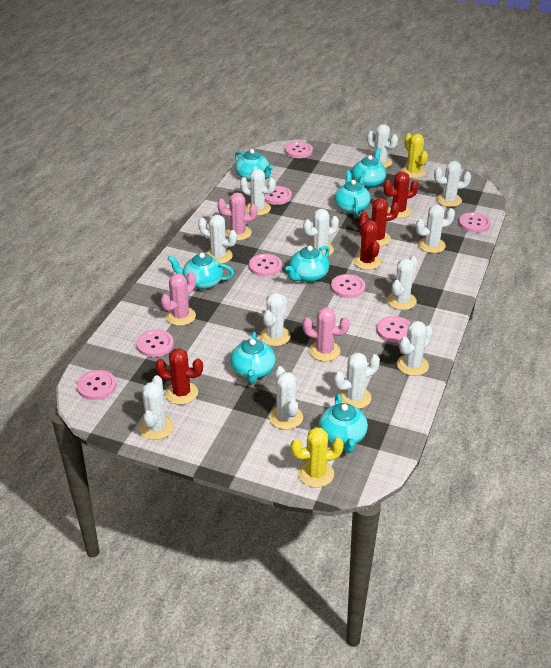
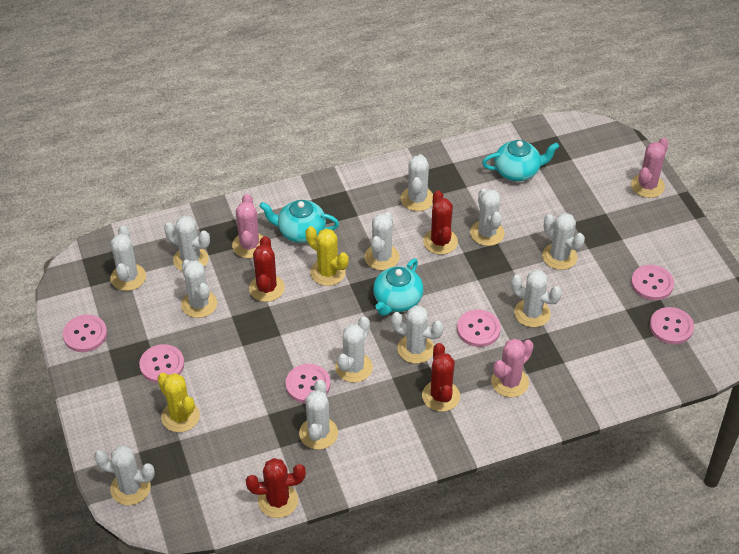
pink button: [77,370,116,400] [136,330,174,357] [249,254,282,277] [265,186,292,205] [285,142,313,158] [331,274,365,298] [377,316,411,343] [459,212,491,233] = 8 -> [63,315,107,352] [139,344,184,383] [285,364,330,403] [457,310,501,347] [631,265,674,300] [650,307,694,344] = 6
turquoise teapot: [168,253,234,290] [230,332,275,383] [235,149,273,181] [285,246,330,282] [319,394,368,453] [334,170,370,215] [352,148,386,188] = 7 -> [259,200,339,243] [373,258,423,316] [482,140,559,181] = 3

